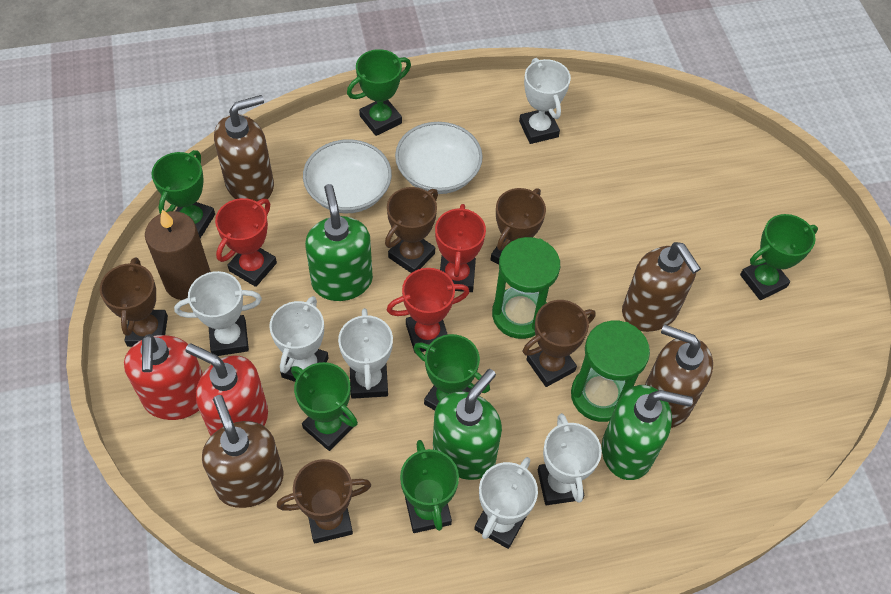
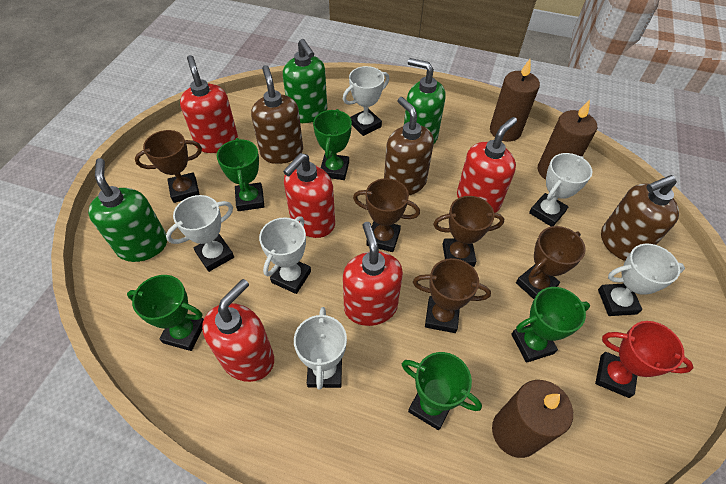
brown candle: [145,209,211,300] = 1 -> [490,59,540,142] [492,380,573,458] [538,100,597,180] = 3
brown soap dispenser: [202,395,284,508] [214,95,274,202] [622,242,701,332] [645,324,713,428] = 4 -> [251,65,303,164] [384,97,434,195] [601,175,679,261] = 3
green hourglass: [492,237,560,339] [571,321,650,422] = 2 -> none = 0
green trophy: [151,150,215,239] [291,362,358,451] [347,49,411,136] [400,440,459,533] [414,334,490,411] [740,214,818,300] = 6 -> [127,275,204,351] [217,138,265,211] [313,109,352,180] [402,352,482,430] [511,287,590,363] = 5
red soap dispenser: [124,334,203,420] [185,343,268,436] = 2 -> [180,55,238,153] [202,279,274,382] [283,153,335,238] [343,222,403,326] [457,117,517,213] = 5
red trophy: [215,198,277,287] [387,268,469,353] [435,204,486,292] = 3 -> [595,321,694,398] = 1
white bowl: [303,139,392,213] [395,122,483,194] = 2 -> none = 0

